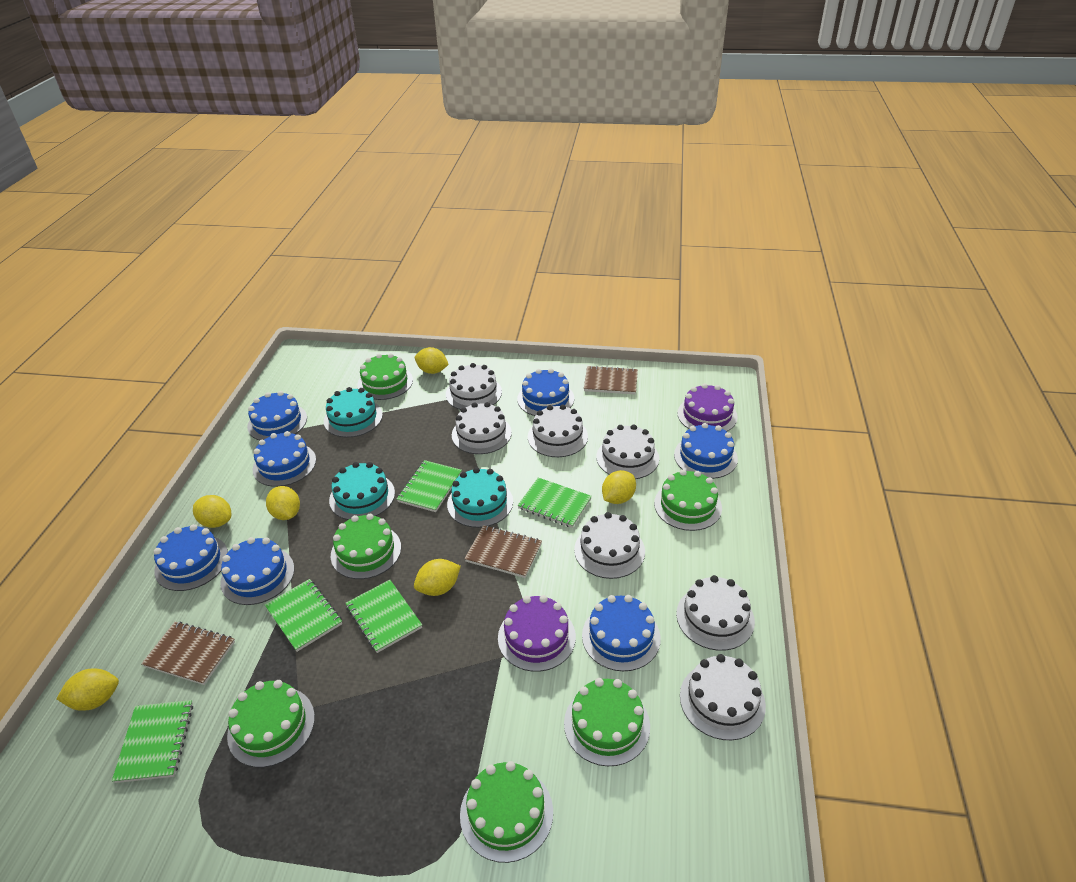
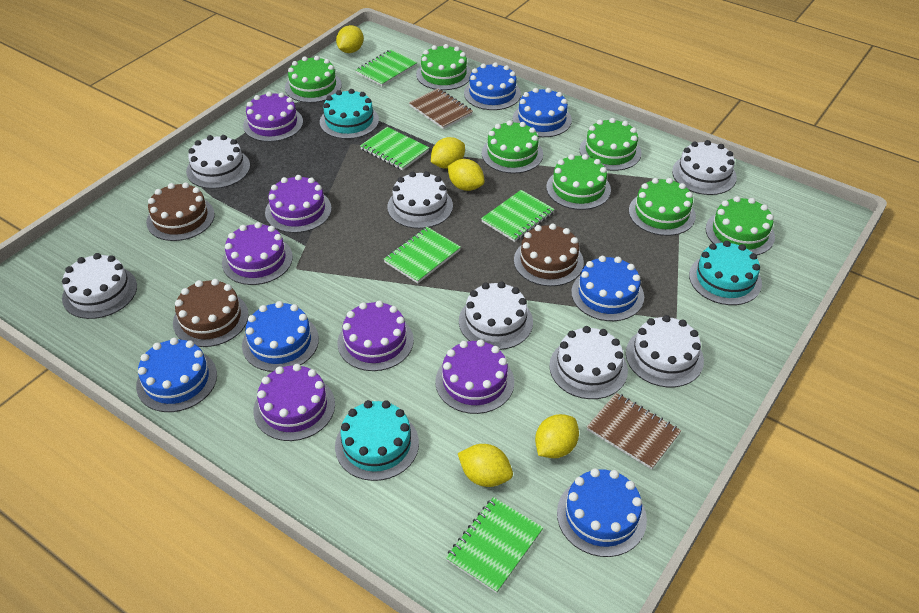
blue cake: [154,524,228,591] [220,537,294,605] [247,391,307,440] [253,431,316,487] [517,368,574,416] [582,595,661,671] [674,423,738,479] = 7 -> [136,338,217,412] [242,301,319,372] [464,62,521,110] [513,88,572,137] [557,468,647,557] [571,256,644,321] = 6
brown cake: none = 0 -> [146,182,215,241] [173,279,249,347] [514,224,584,286] = 3
brown notebook: [141,621,235,685] [464,525,542,578] [584,366,638,394] = 3 -> [409,88,473,129] [587,393,681,470] = 2
green cake: [227,680,315,767] [331,514,401,579] [357,353,413,400] [460,761,553,863] [564,678,650,766] [654,470,722,531] = 6 -> [285,56,342,103] [416,44,472,90] [482,120,543,174] [546,154,611,210] [580,118,641,171] [629,178,696,236] [706,196,775,255] = 7
purple cake: [498,595,576,672] [677,383,738,431] = 2 -> [222,222,293,285] [243,92,303,142] [253,364,335,441] [265,175,332,233] [338,301,414,371] [435,339,514,414] = 6
yellow lemon: [56,668,119,711] [193,495,231,528] [266,486,300,520] [414,559,461,596] [415,347,449,374] [602,470,636,504] = 6 -> [336,25,364,53] [431,137,465,169] [448,159,485,191] [458,444,513,487] [535,414,579,458] = 5

